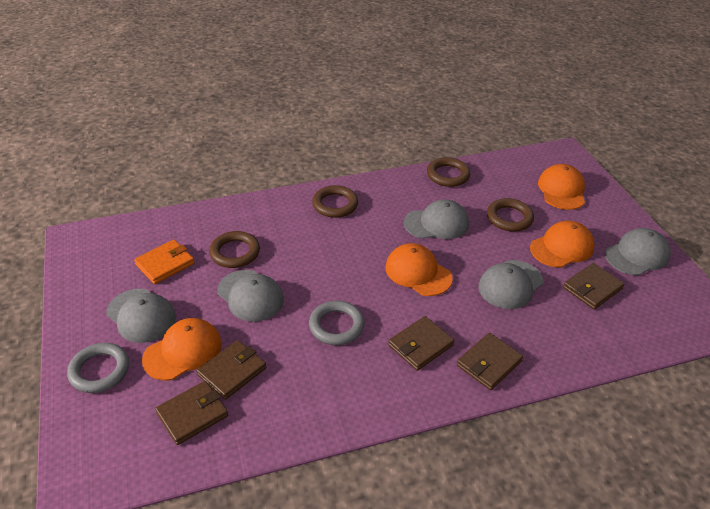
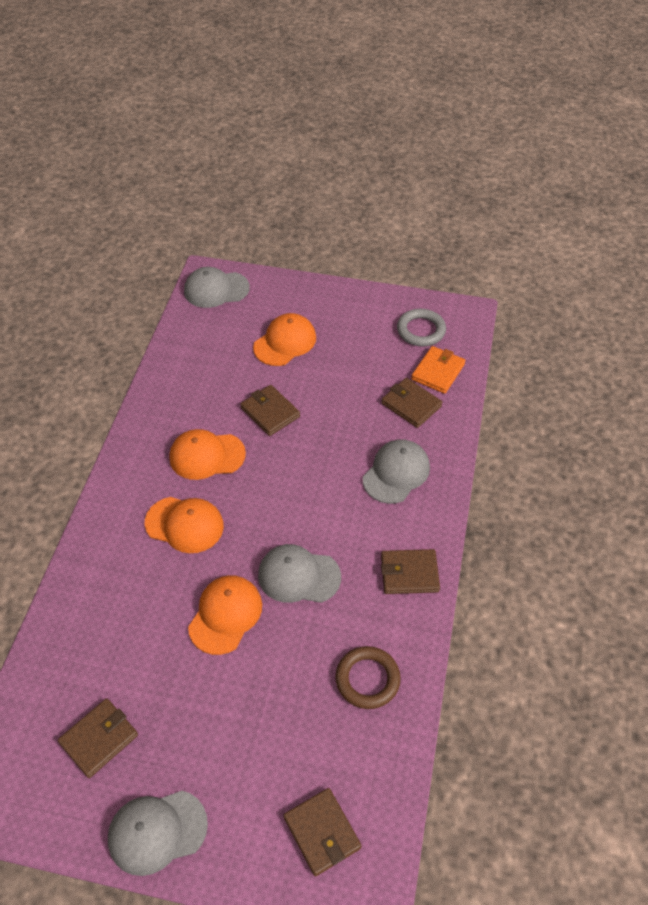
brown ring: [209,231,260,268] [312,185,358,218] [427,157,471,187] [487,198,534,232] = 4 -> [335,646,401,709] = 1
grey cap: [106,289,176,343] [217,270,284,322] [404,199,469,239] [478,260,543,309] [605,228,671,276] = 5 -> [108,791,208,876] [184,267,250,308] [258,544,341,603] [363,439,430,504] = 4
grey ring: [67,343,129,393] [309,301,365,345] = 2 -> [397,309,446,346] = 1

